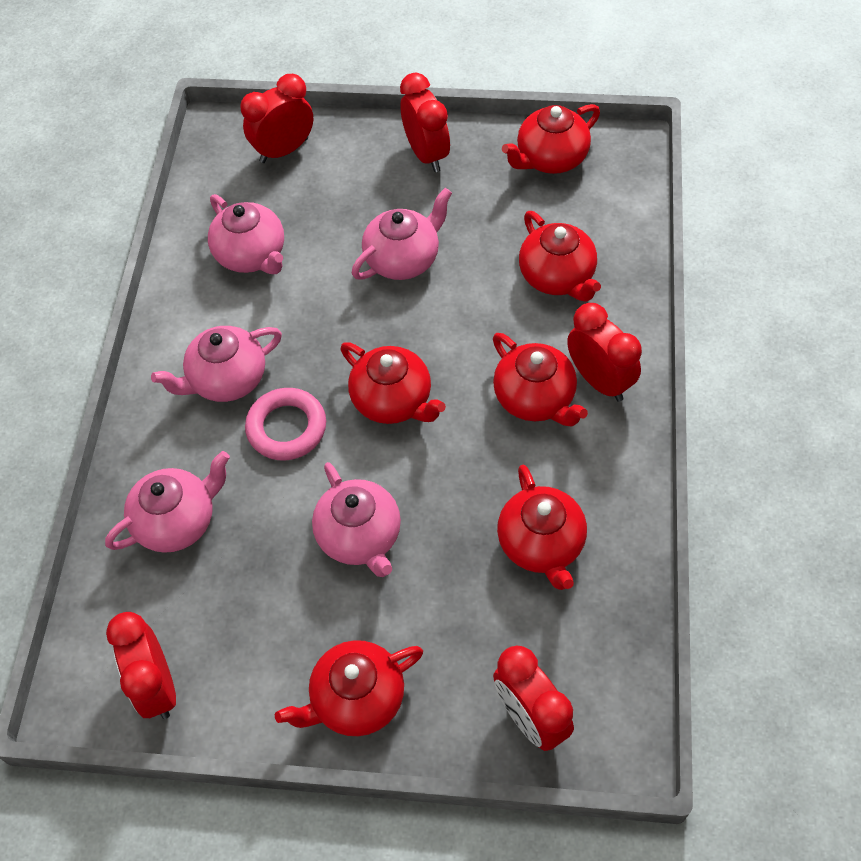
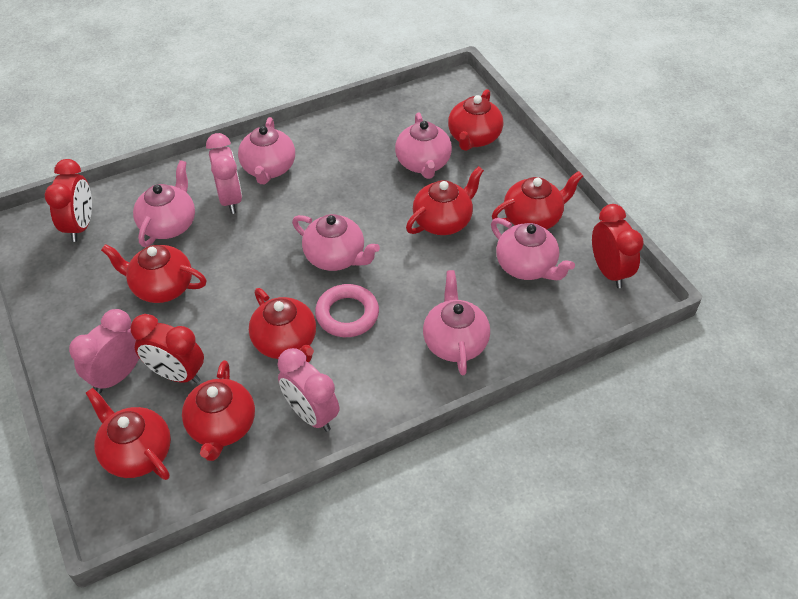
pink clock: none = 0 -> [69,309,139,393] [206,133,242,214] [278,348,339,432] = 3
pink teapot: [105,451,230,553] [151,326,282,402] [208,194,284,274] [312,462,401,577] [352,188,452,280] = 5 -> [133,160,195,247] [238,117,295,184] [292,214,380,271] [395,112,452,179] [423,270,490,375] [491,218,575,280] = 6
red clock: [106,612,176,719] [240,74,313,163] [400,73,450,172] [493,646,574,751] [567,303,642,402] = 5 -> [45,159,92,242] [130,314,204,384] [592,204,644,288] = 3
red teapot: [275,640,423,736] [340,342,446,424] [493,333,588,426] [497,465,587,590] [502,104,600,174] [519,211,601,302] = 6 -> [86,388,171,480] [101,244,207,303] [182,360,255,461] [249,288,316,363] [406,166,484,235] [448,89,503,151] [492,171,583,229] = 7

